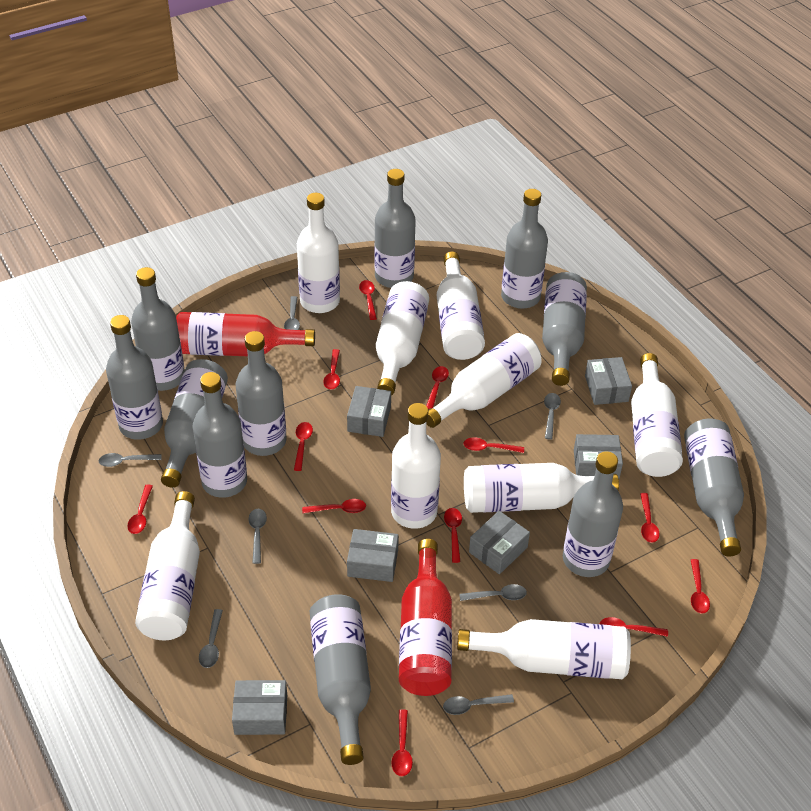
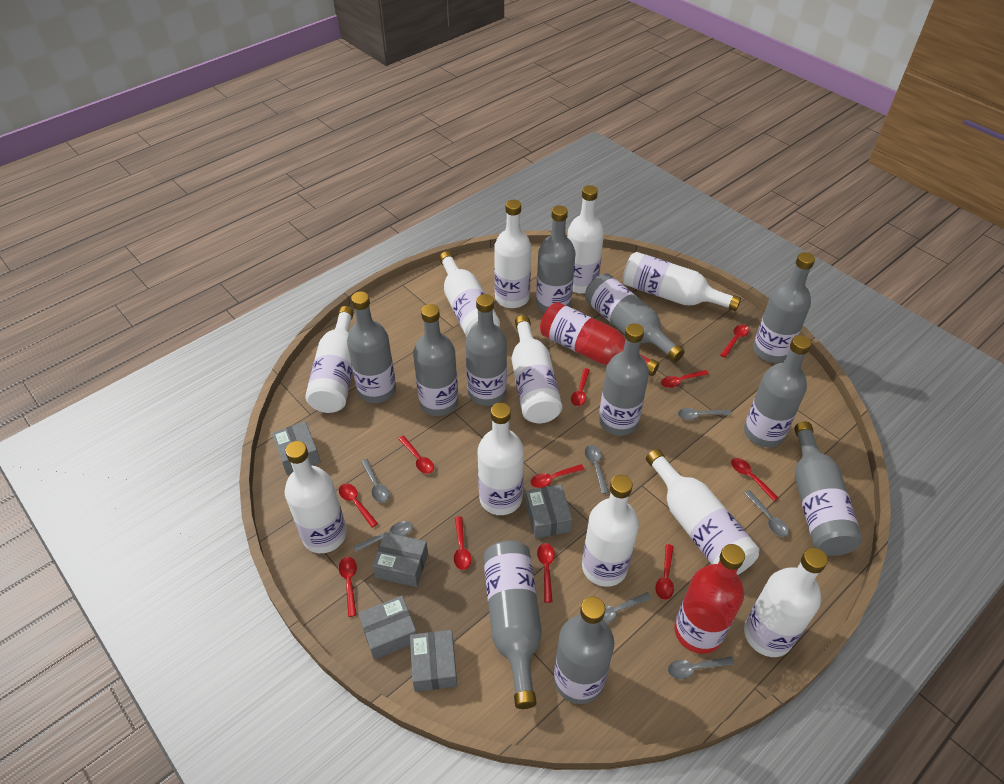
grey box: [232,680,287,735] [347,386,391,437] [347,529,399,582] [469,511,530,574] [574,434,623,479] [585,357,632,405] = 6 -> [272,421,321,475] [358,596,417,660] [372,532,428,587] [410,630,457,692] [525,484,572,539] = 5
red spoon: [127,485,153,534] [294,422,313,471] [302,499,366,513] [323,349,340,390] [359,280,377,320] [391,709,413,776] [426,366,449,409] [444,508,462,563] [464,438,524,453] [600,617,668,637] [640,493,659,543] [691,559,710,614] = 12 -> [339,483,378,528] [339,557,357,617] [398,435,434,474] [454,516,471,570] [531,464,585,488] [537,543,555,603] [571,368,590,406] [656,544,674,600] [661,370,709,388] [720,324,749,358] [731,458,779,501] = 11
white bottle: [135,491,200,640] [297,193,340,313] [376,281,429,395] [391,403,441,529] [426,333,542,428] [437,252,485,360] [457,619,631,679] [464,463,619,513] [631,353,683,477] = 9 -> [285,441,347,553] [305,306,354,413] [439,251,500,337] [477,403,524,515] [494,200,531,308] [512,315,562,423] [567,185,604,293] [582,475,639,587] [623,252,741,311] [646,449,759,575] [744,548,828,657] = 11

